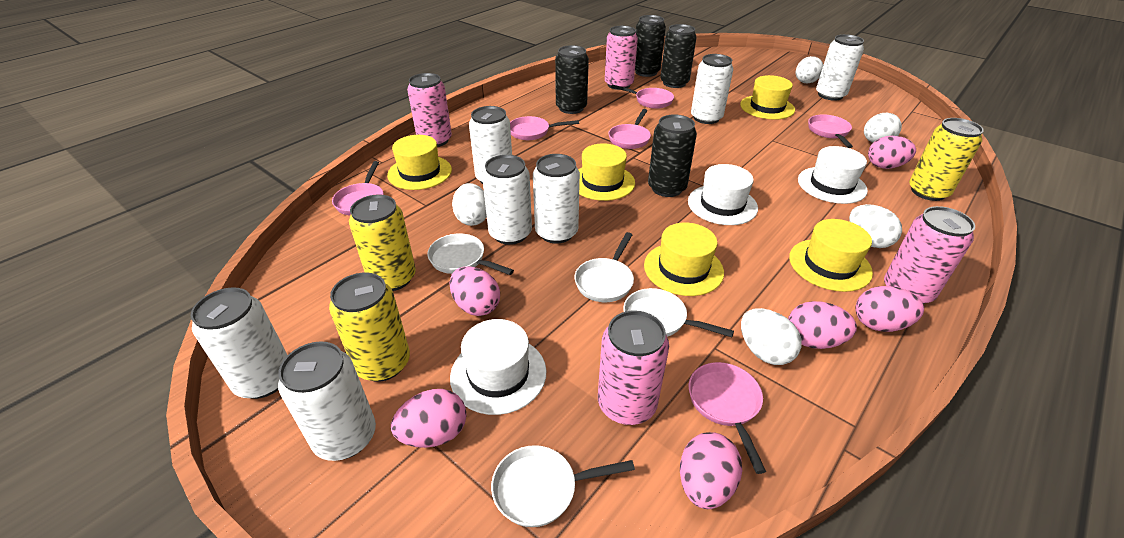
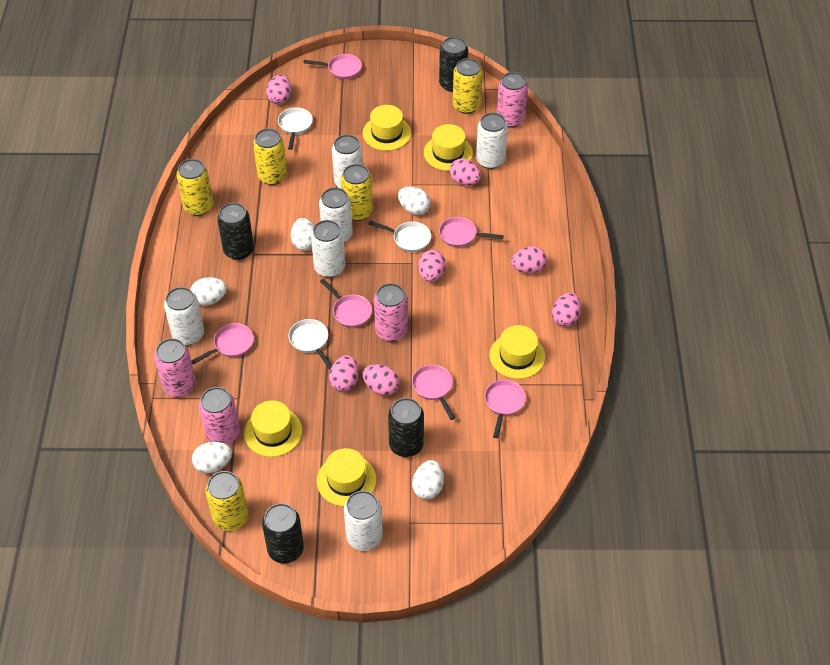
pink egg: [391,389,467,448] [449,266,500,316] [680,432,742,509] [788,301,857,349] [855,286,924,332] [868,136,916,169] = 6 -> [266,75,291,104] [329,355,359,392] [363,364,399,396] [418,250,446,282] [449,158,481,186] [511,246,547,274] [552,292,581,327] = 7
white can: [191,287,287,399] [278,342,376,461] [469,106,512,184] [482,155,532,245] [533,154,580,244] [691,54,733,124] [816,34,864,101] = 7 -> [164,287,204,345] [311,220,345,278] [319,187,353,243] [332,134,363,188] [344,491,383,551] [476,113,508,169] = 6
white hat: [450,319,546,415] [688,164,758,225] [798,146,868,204] = 3 -> none = 0
white pan: [427,233,514,275] [491,445,635,527] [575,232,634,302] [623,288,734,337] = 4 -> [278,107,313,150] [289,319,332,370] [368,221,431,252] = 3
yellow can: [329,273,410,382] [349,194,416,291] [909,118,984,201] = 3 -> [176,159,213,216] [205,471,248,531] [253,128,287,185] [341,164,373,221] [453,58,483,114] = 5

